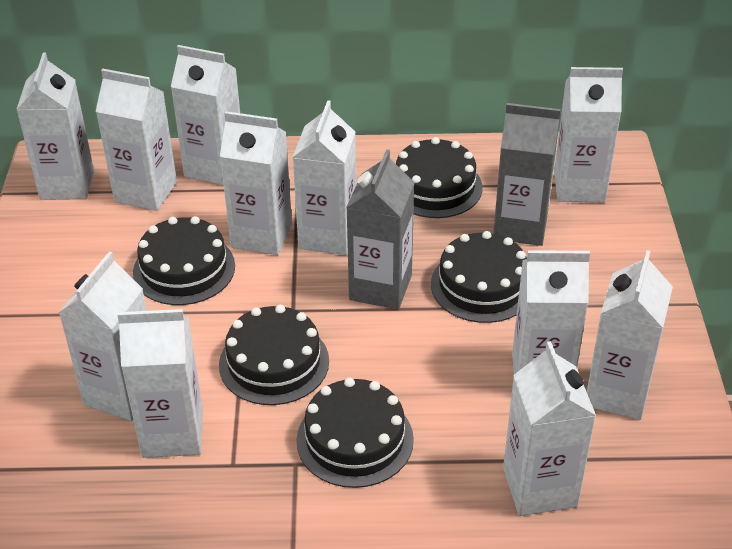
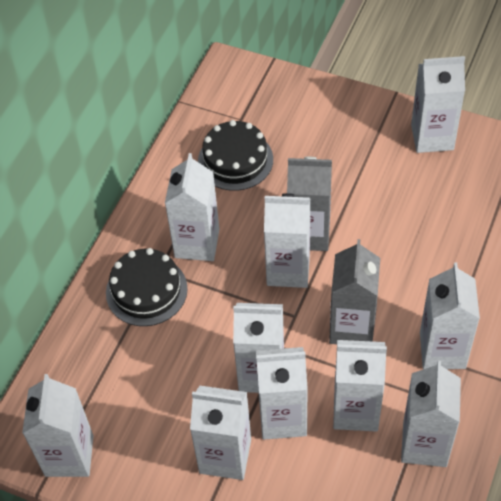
black cake: [133,216,235,305] [219,305,329,405] [296,378,414,488] [396,137,483,218] [431,231,527,323] = 5 -> [106,248,188,326] [198,120,273,191] = 2
white carton: [16,52,94,200] [58,251,147,421] [96,69,177,211] [117,309,203,458] [171,45,240,185] [220,111,292,255] [292,100,356,255] [503,341,596,516] [512,250,590,374] [554,67,623,202] [587,250,673,420] = 11 -> [22,374,93,477] [165,153,219,261] [190,386,251,480] [233,303,284,393] [256,347,308,440] [264,193,310,288] [333,340,387,432] [401,361,461,467] [411,56,465,153] [420,262,480,369] = 10

